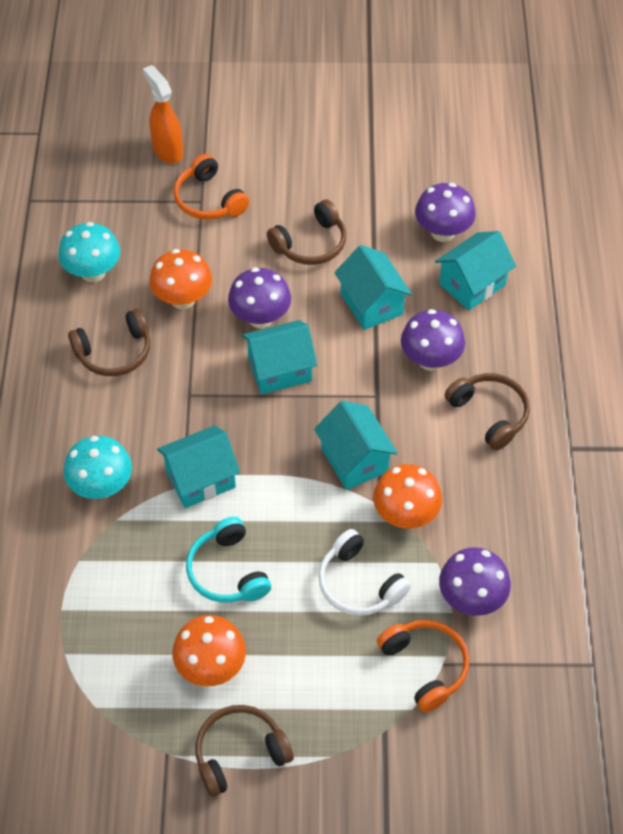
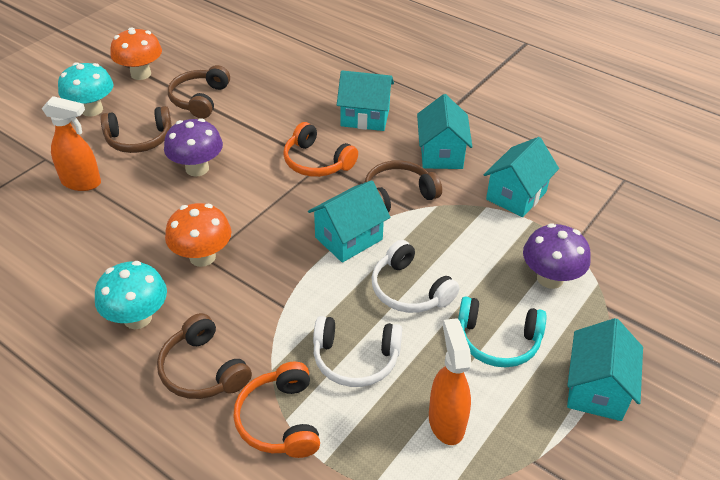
orange mushroom: [150,249,212,309] [172,615,246,686] [373,464,442,528] = 3 -> [110,27,162,80] [165,203,231,267] = 2
orange spray bottle: [143,65,183,164] = 1 -> [42,96,101,191] [429,318,472,445] = 2
purple mushroom: [228,267,291,328] [401,309,465,371] [415,183,476,242] [439,547,511,616] = 4 -> [164,118,223,176] [523,223,591,289] = 2
white headphones: [318,529,411,616] = 1 -> [313,316,402,387] [371,240,460,313] = 2

